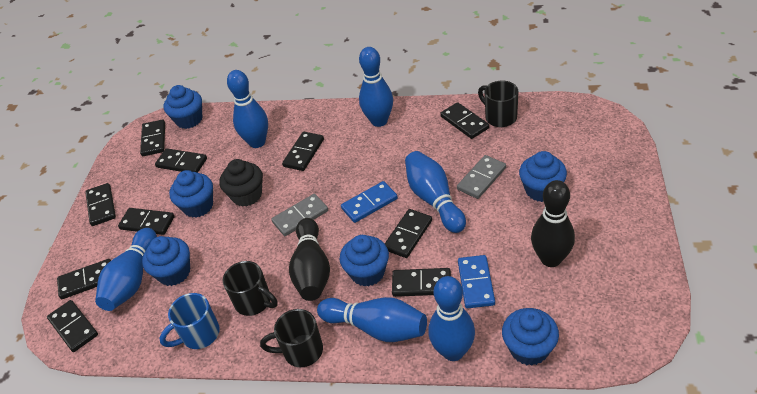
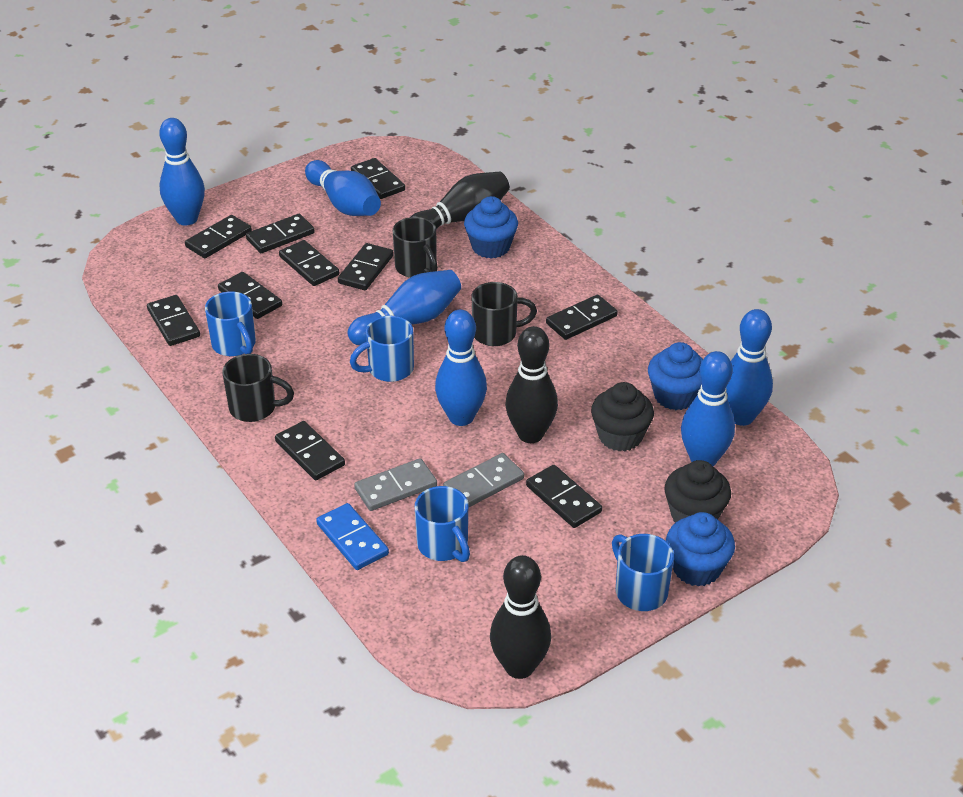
black bowling pin: [289,218,330,301] [531,180,575,267] = 2 -> [411,172,510,229] [490,555,551,679] [505,326,558,443] = 3
black cupcake: [219,159,263,207] = 1 -> [591,382,654,451] [664,460,731,522] = 2
blue cupcake: [142,236,190,286] [164,85,202,129] [169,170,213,218] [340,235,389,287] [502,308,559,366] [519,151,567,202] = 6 -> [464,196,518,259] [648,342,703,410] [666,512,735,587] = 3
blue domino: [341,181,398,223] [458,255,495,308] = 2 -> [316,503,389,570] = 1
blue mug: [159,293,220,349] = 1 -> [205,291,256,356] [350,316,414,382] [415,486,470,562] [612,534,674,611] = 4

